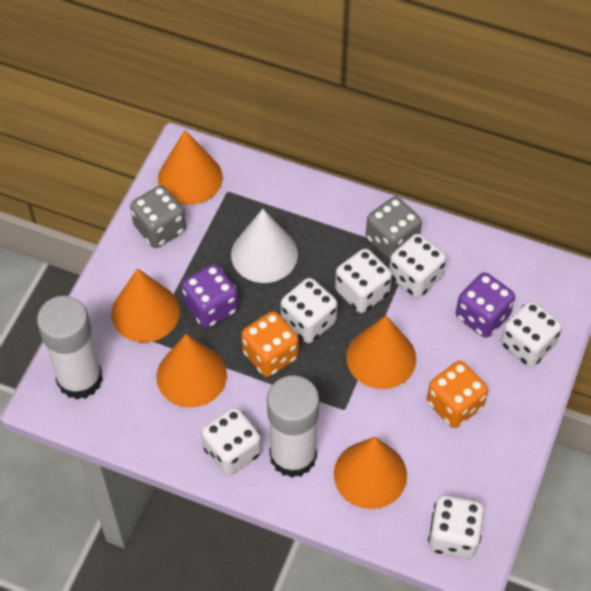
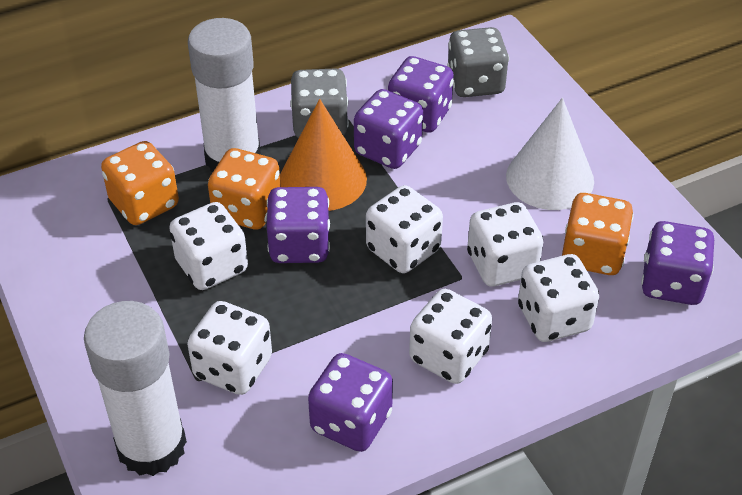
orange cone: [111,268,180,342] [156,334,227,408] [158,130,223,205] [334,437,407,509] [346,316,416,389] = 5 -> [280,99,367,211] = 1
orange dice: [241,311,299,377] [427,361,488,428] = 2 -> [101,141,179,225] [208,148,281,230] [562,193,634,275] = 3
purple dice: [182,264,238,328] [456,272,515,338] = 2 -> [267,187,330,263] [308,353,393,452] [354,89,423,169] [388,56,454,133] [641,221,714,305] = 5

